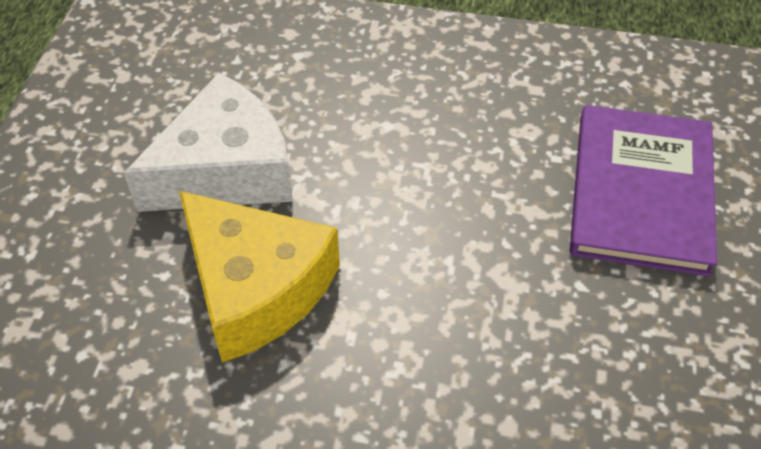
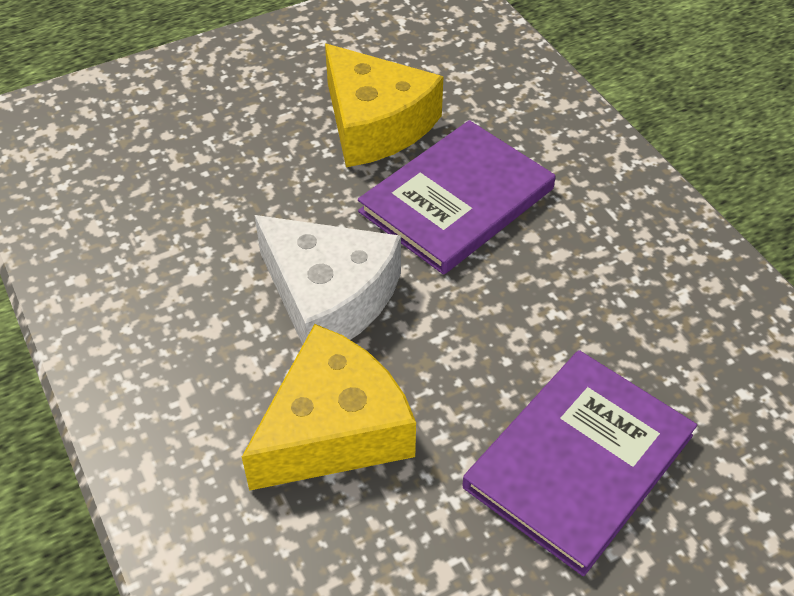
purple book: [570,105,717,277] = 1 -> [358,120,555,275] [463,350,697,576] = 2
yellow cheese: [179,191,340,363] = 1 -> [242,324,416,491] [325,44,443,167] = 2

